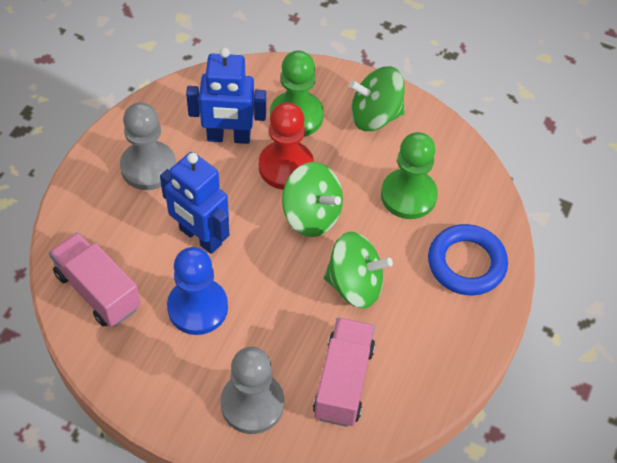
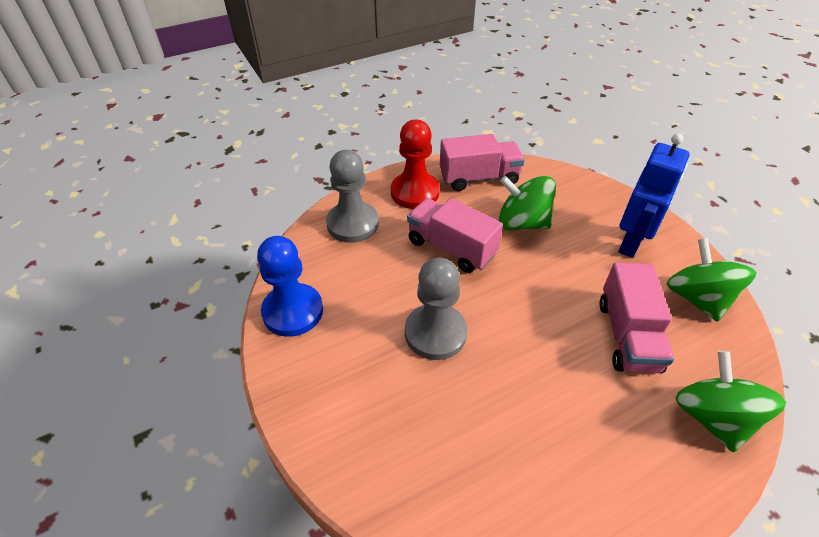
blue ring: [428,224,508,295] = 1 -> none = 0
blue robot: [160,152,229,254] [186,47,266,144] = 2 -> [618,133,690,258] = 1
green pawn: [270,51,324,137] [381,132,438,219] = 2 -> none = 0
pink truck: [49,232,141,327] [313,317,375,427] = 2 -> [407,198,503,273] [440,134,525,191] [599,263,674,373] = 3

